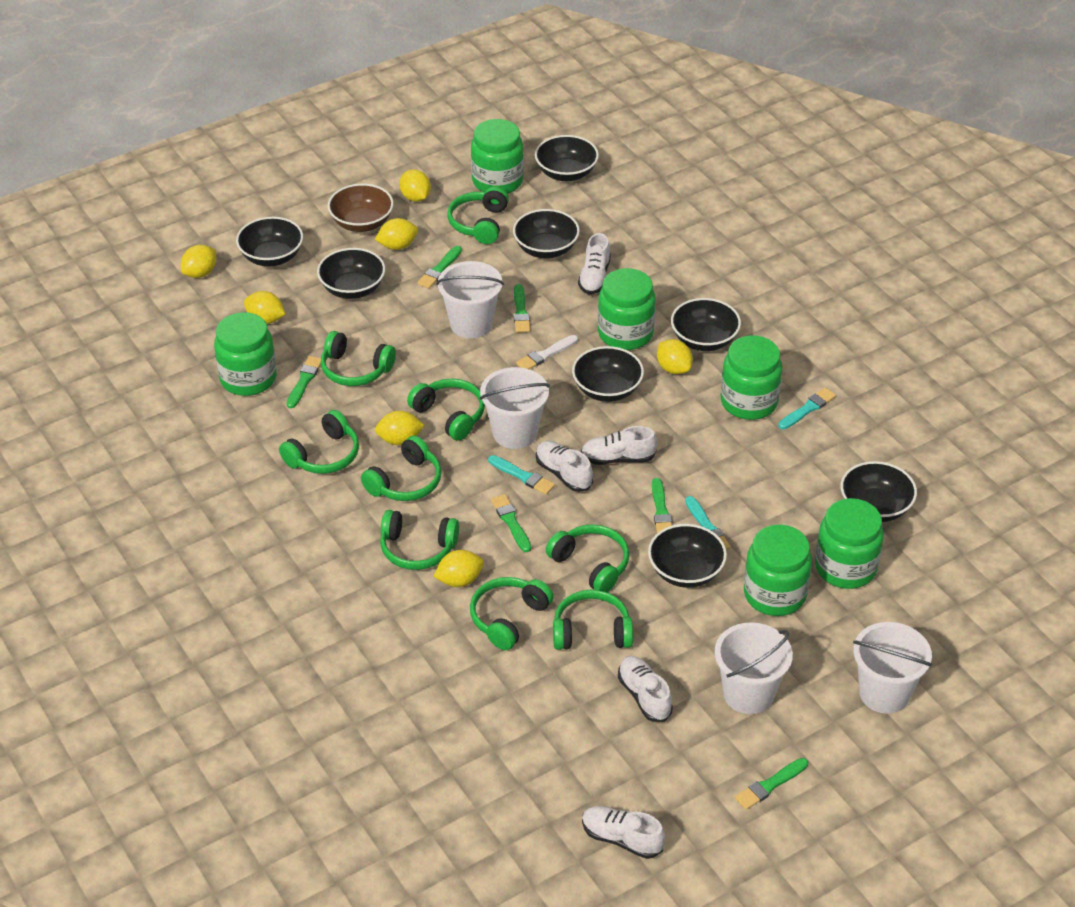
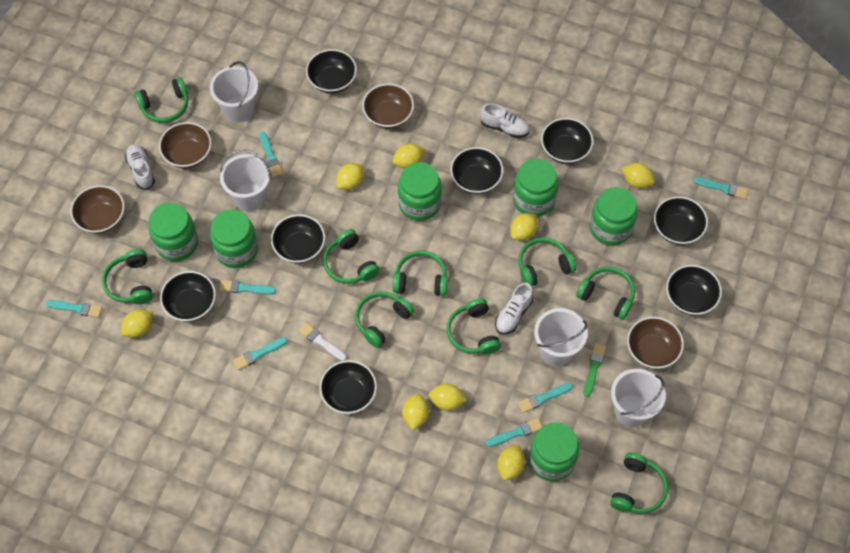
brown bowl: [328,184,394,232] = 1 -> [70,185,125,233] [159,122,211,168] [362,83,414,129] [627,317,684,369] = 4
green brush: [287,356,321,408] [418,246,462,288] [491,494,531,552] [514,284,531,333] [652,478,672,533] [735,758,808,810] = 6 -> [584,343,606,397] = 1
turquoise brush: [488,455,555,495] [685,496,731,550] [778,388,836,429] = 3 -> [46,300,102,318] [219,280,276,295] [233,337,288,370] [259,132,283,177] [486,418,543,447] [518,383,573,413] [693,177,748,199] = 7
white shoe: [536,441,593,492] [578,233,611,294] [581,426,657,465] [582,806,665,859] [618,656,673,722] = 5 -> [125,144,155,189] [480,103,530,138] [495,283,533,335] = 3
yellow lemon: [181,245,216,278] [244,291,285,324] [375,218,418,250] [375,411,425,445] [399,169,431,202] [433,550,484,587] [657,339,693,374] = 7 -> [121,310,153,338] [336,163,364,190] [393,143,425,169] [402,394,429,430] [428,384,467,411] [497,445,525,481] [510,213,538,241] [622,163,655,188] = 8

